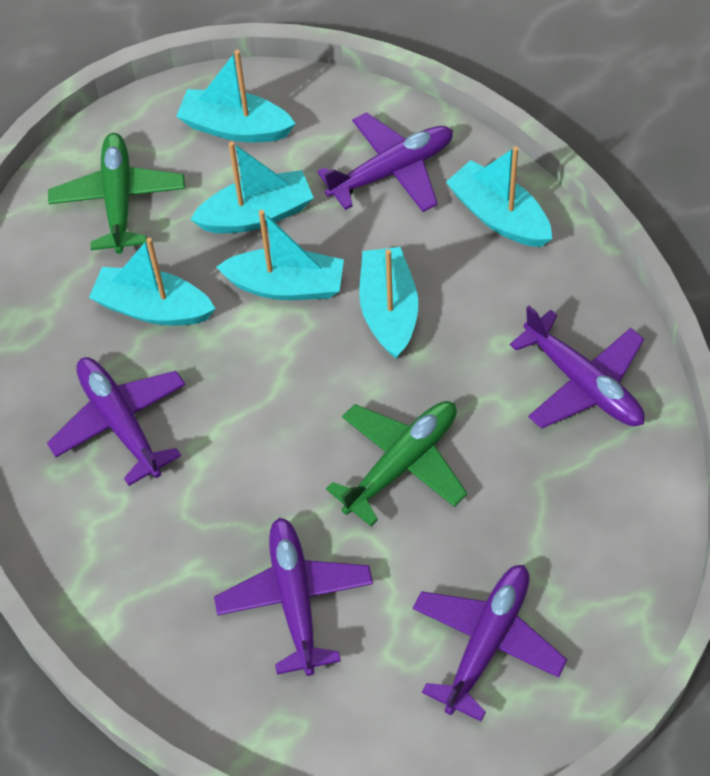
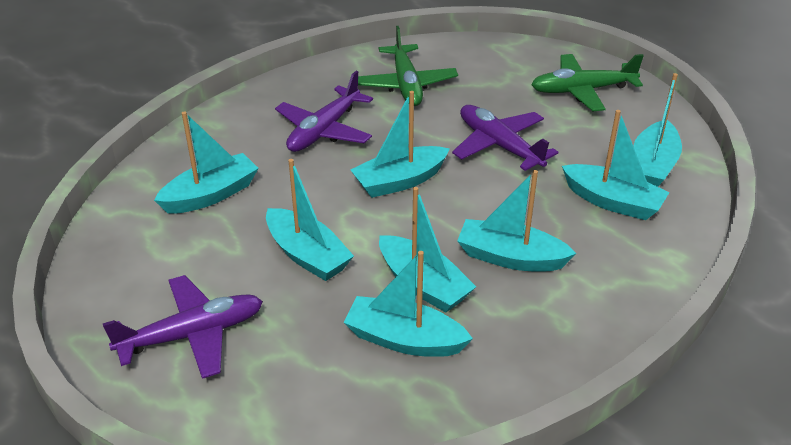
purple plane: [47,357,186,486] [214,517,373,676] [317,112,453,212] [413,565,567,721] [510,306,645,429] = 5 -> [103,275,263,379] [275,71,373,152] [452,105,558,171] = 3
turquoise boat: [89,238,216,326] [176,50,296,142] [190,141,313,233] [216,210,344,300] [359,247,418,358] [446,146,552,247] = 6 -> [154,111,259,214] [266,159,354,281] [343,251,473,357] [350,91,450,198] [379,187,476,312] [457,170,577,271] [562,110,670,220] [633,73,682,187] = 8

